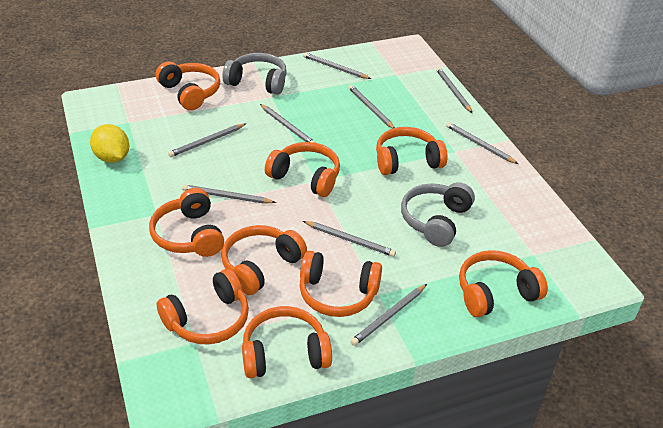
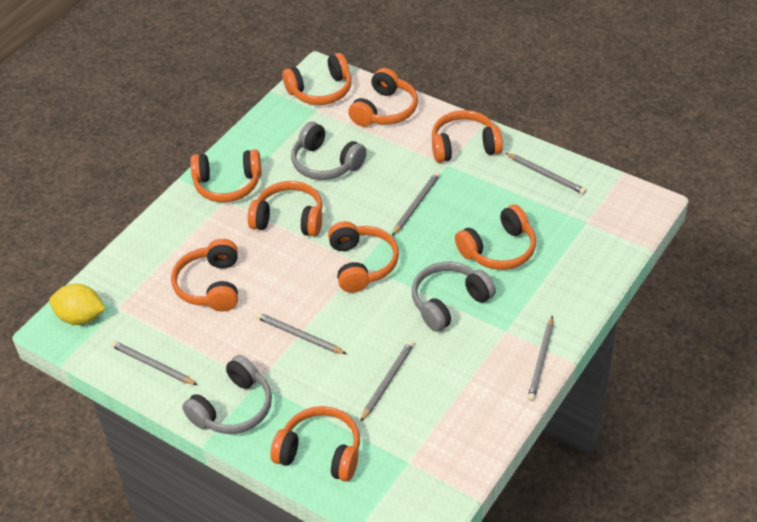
grey headphones: [223,53,287,95] [401,182,475,247] = 2 -> [182,355,272,434] [291,122,367,180] [412,262,496,332] = 3
grey pencil: [168,123,247,157] [182,184,276,204] [260,104,316,143] [303,52,371,79] [303,221,396,257] [348,85,395,129] [350,284,427,346] [436,67,472,113] [446,122,518,164] = 9 -> [111,341,197,385] [256,313,346,354] [360,341,414,422] [392,172,440,236] [505,153,586,194] [528,316,553,401] = 6

